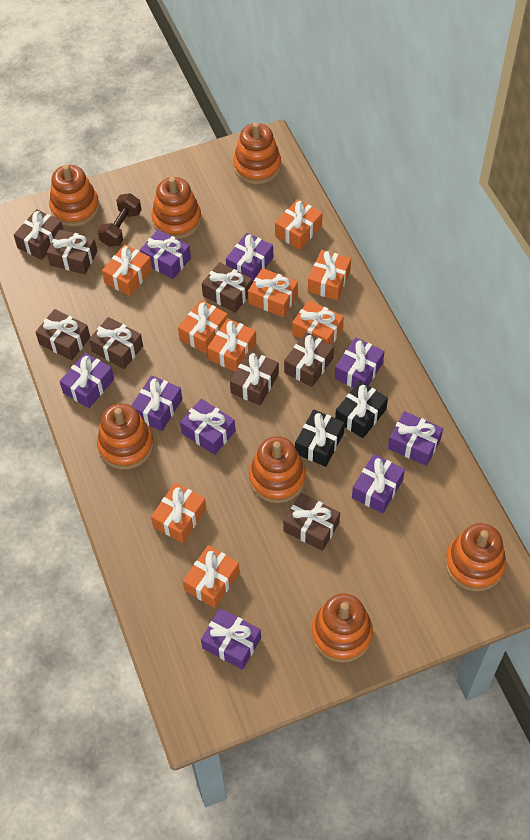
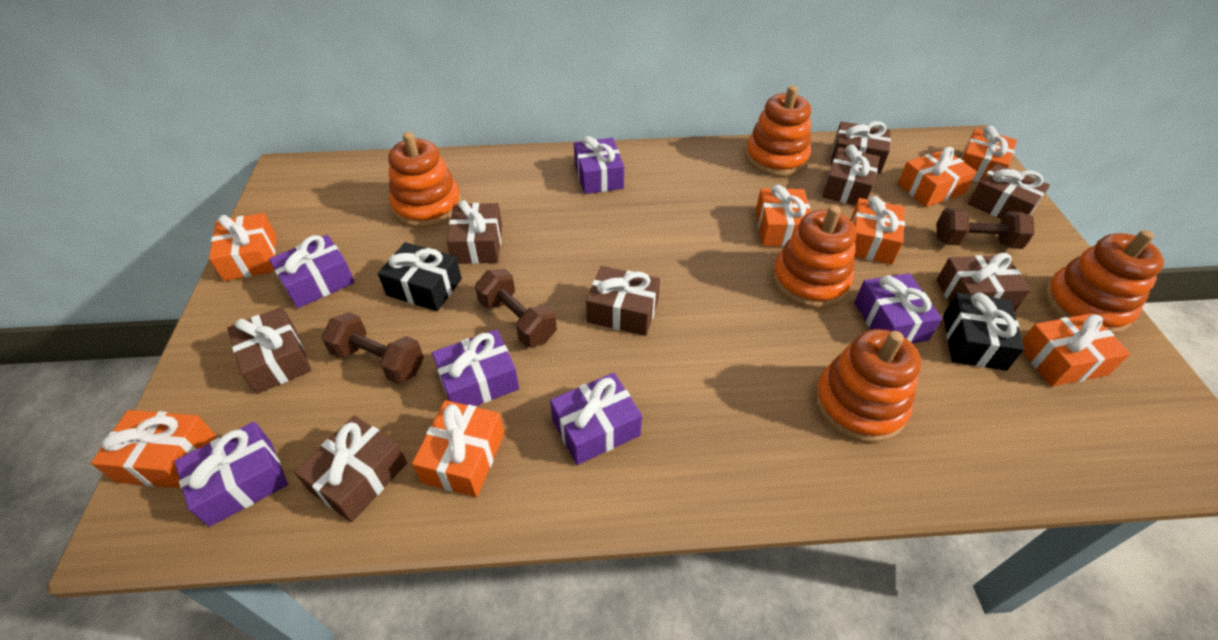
brown dumbbell: [98,193,141,247] = 1 -> [322,312,424,384] [475,269,557,347] [936,208,1034,249] = 3
orange gift: [102,244,152,296] [151,483,206,543] [178,300,228,354] [183,545,240,608] [207,318,256,372] [248,268,298,317] [275,199,322,250] [292,300,344,345] [308,250,351,300] = 9 -> [91,410,216,488] [209,213,276,281] [412,400,505,497] [756,185,811,247] [851,196,905,265] [897,147,977,207] [961,126,1017,182] [1022,313,1130,387] = 8
orange stacking toy: [49,165,100,227] [97,403,154,469] [152,177,201,239] [233,122,281,184] [249,436,306,503] [311,593,373,663] [445,523,506,591] = 7 -> [388,132,462,228] [745,86,811,177] [772,205,856,309] [814,329,921,443] [1044,230,1164,334] = 5
purple gift: [60,352,114,408] [131,375,182,431] [140,230,191,279] [180,399,235,455] [201,608,261,670] [226,233,273,283] [335,337,385,388] [352,454,405,513] [388,411,443,466] = 9 -> [174,422,288,527] [269,235,355,308] [432,329,519,406] [550,373,642,465] [574,136,624,194] [854,273,942,343] = 6

